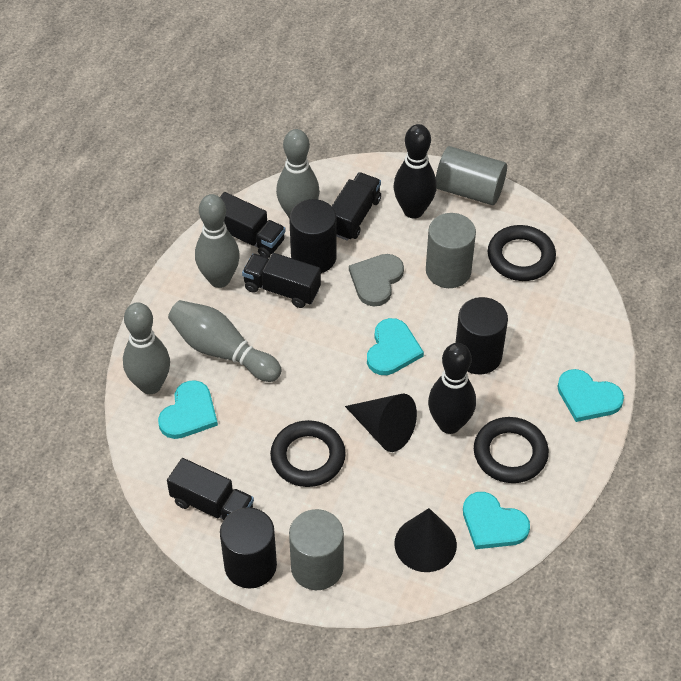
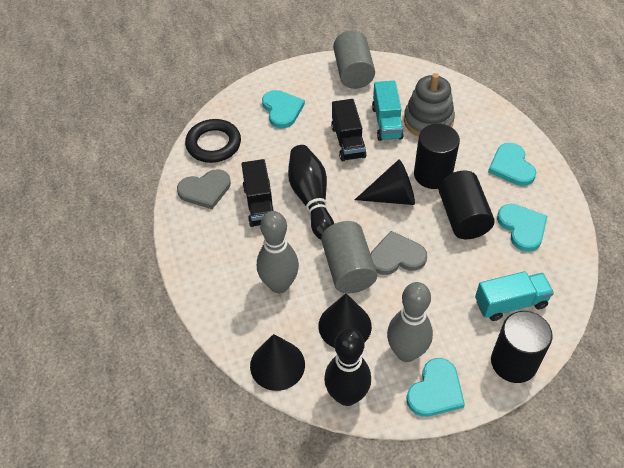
black cone: [345,394,417,452] [395,508,457,572] = 2 -> [250,334,305,391] [318,293,372,348] [355,159,415,205] = 3
black ring: [270,420,346,487] [474,417,549,483] [488,225,556,281] = 3 -> [185,119,241,163] = 1
black truck: [167,458,254,520] [220,192,286,258] [242,253,321,308] [332,172,381,241] = 4 -> [242,159,274,227] [331,99,367,161] = 2
grey bowling pin: [123,302,170,394] [168,300,282,382] [195,194,240,288] [276,129,320,217] = 4 -> [257,211,299,293] [387,282,433,362] = 2
grey cylinder: [289,509,344,590] [426,213,476,288] [436,146,507,205] = 3 -> [321,221,377,293] [333,30,375,89] = 2
grey heart: [349,254,404,306] = 1 -> [177,169,231,209] [371,231,427,275] = 2
grey stacking toy: none = 0 -> [404,73,455,137] = 1
turquoise truck: none = 0 -> [372,81,404,141] [475,271,554,321] = 2

